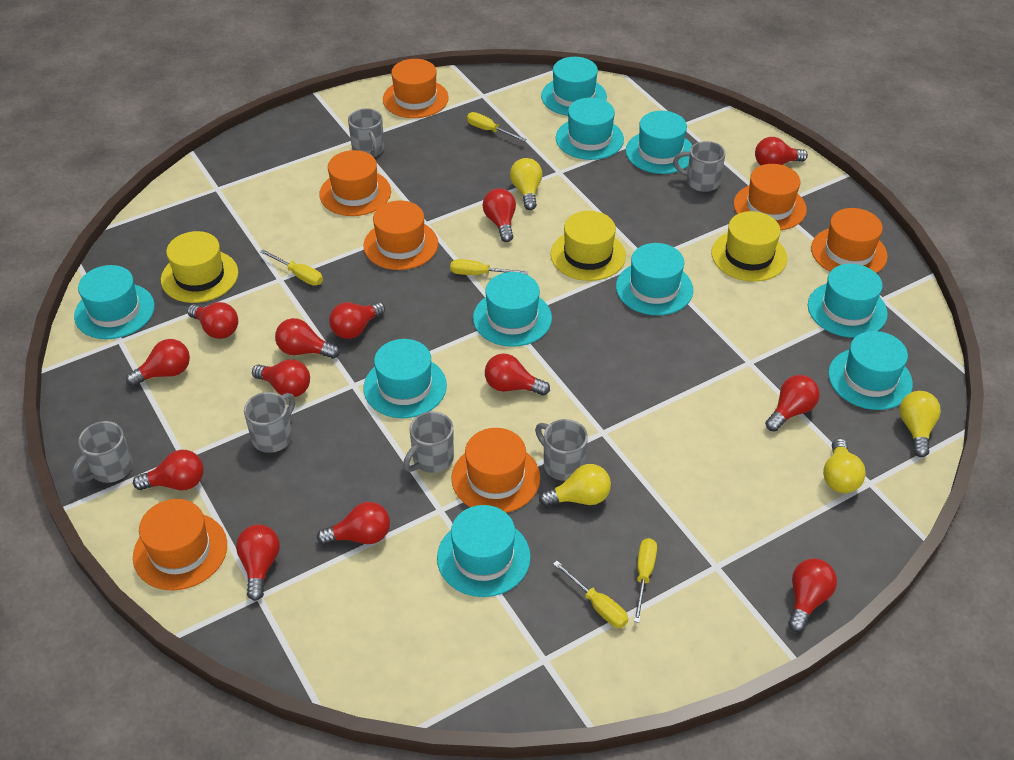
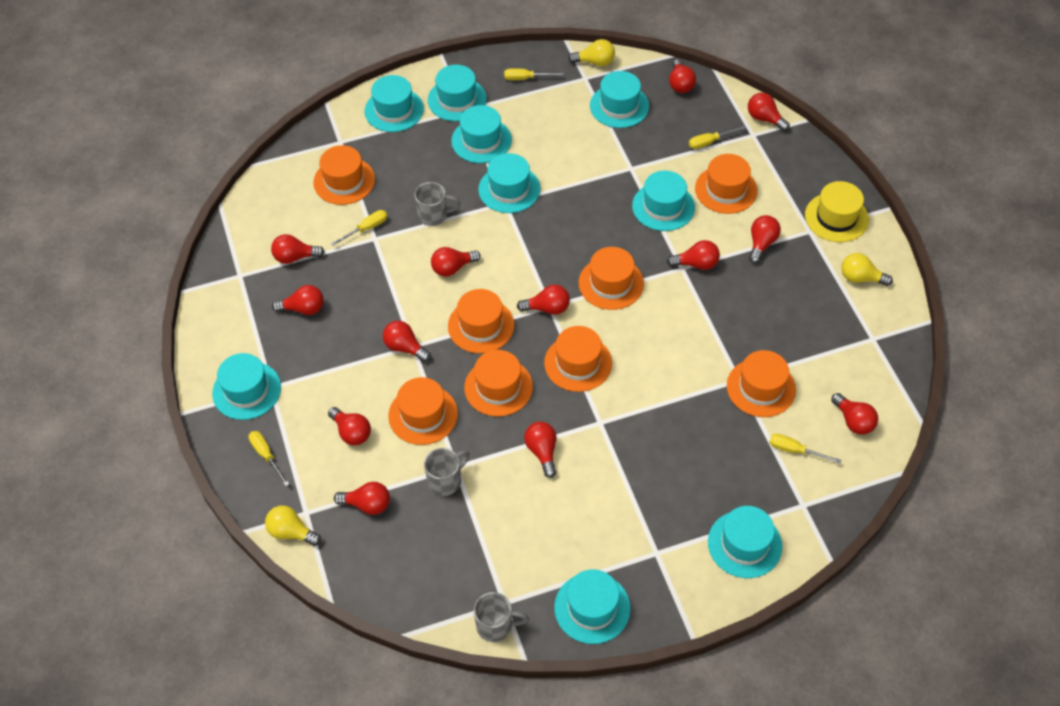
grey mug: [72,421,133,483] [244,392,295,453] [348,108,384,157] [403,411,454,473] [535,419,588,481] [673,141,726,192] = 6 -> [414,182,460,226] [424,448,470,496] [474,592,529,642] = 3
orange hat: [133,499,227,591] [319,150,391,216] [363,201,438,270] [383,59,449,118] [452,428,540,513] [734,164,807,230] [811,208,888,273] = 7 -> [313,145,375,205] [388,377,458,445] [448,289,514,353] [464,350,533,417] [544,326,612,392] [579,247,644,310] [695,154,758,214] [727,350,796,417] = 8
turquoise hat: [74,265,155,339] [363,339,447,418] [437,505,531,597] [473,272,552,347] [541,57,607,116] [556,97,624,160] [616,243,693,315] [626,111,692,174] [808,264,888,338] [828,331,913,410] = 10 -> [212,353,281,420] [365,75,424,132] [428,65,487,121] [451,105,512,163] [478,153,540,213] [554,569,631,644] [590,71,649,128] [632,170,695,231] [708,506,782,578] = 9
yellow hat: [161,231,238,303] [550,211,626,281] [711,211,787,282] = 3 -> [805,181,869,242] = 1
yellow light bulb: [510,158,543,210] [539,464,611,507] [823,439,866,493] [899,391,941,457] = 4 -> [265,505,321,546] [568,39,615,66] [841,253,893,286] = 3

